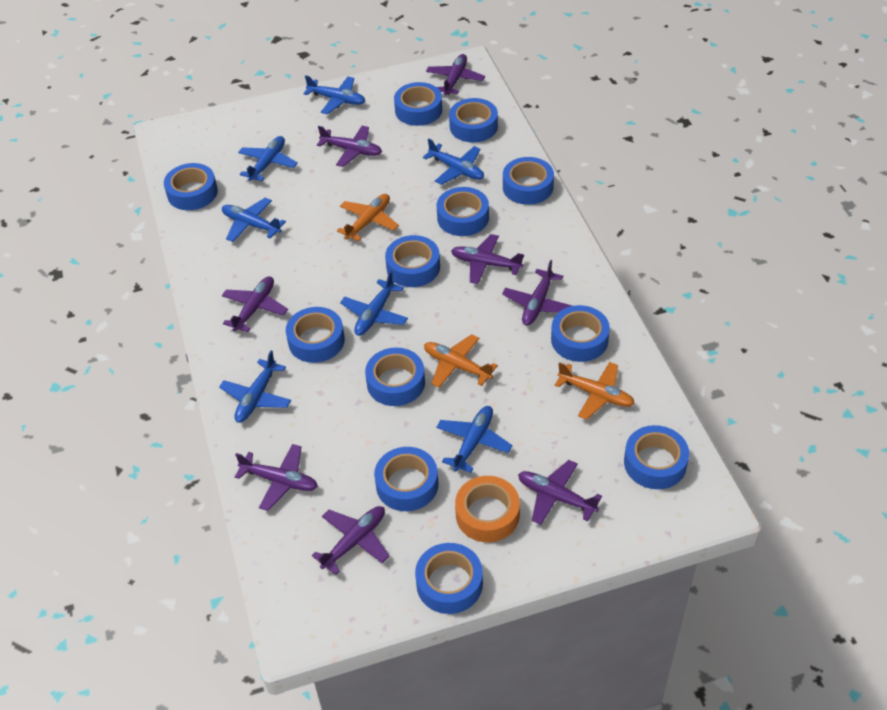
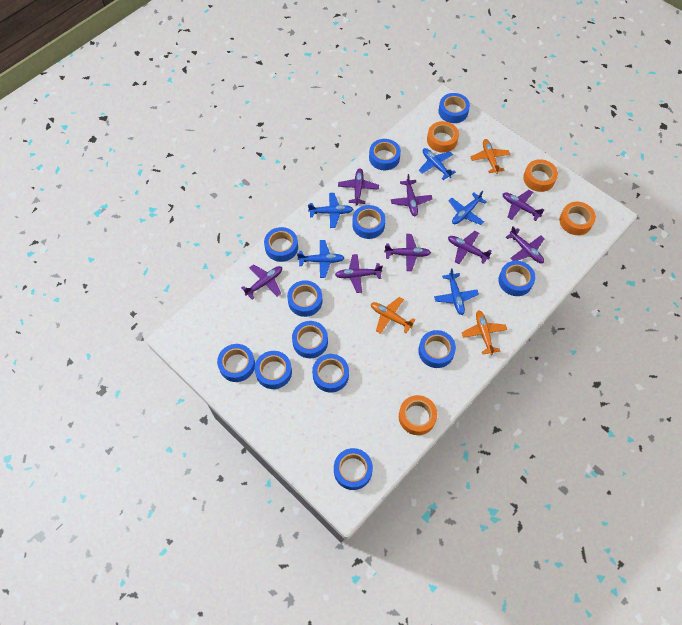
blue plane: [219,350,291,423] [222,198,286,242] [238,136,298,181] [303,75,365,114] [340,271,408,336] [423,139,484,185] [436,406,512,473] = 7 -> [297,240,344,278] [308,193,353,228] [419,148,456,180] [434,268,479,315] [448,191,487,225] = 5
orange tape: [455,476,520,542] = 1 -> [399,395,437,435] [427,121,459,153] [523,159,558,192] [559,202,596,235] = 4

